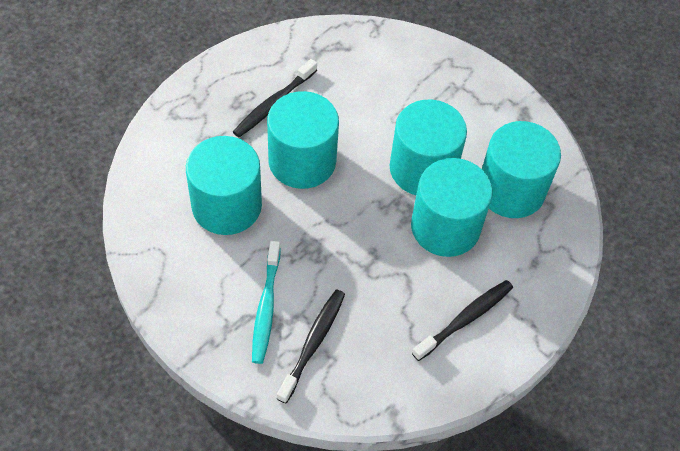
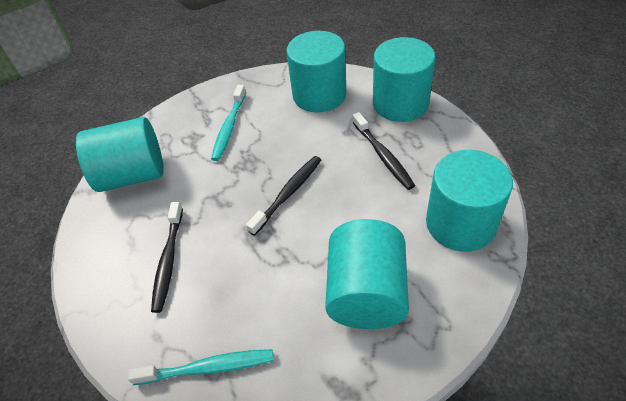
turquoise toothbrush: [252,241,281,364] = 1 -> [128,349,274,385] [211,85,246,161] = 2

